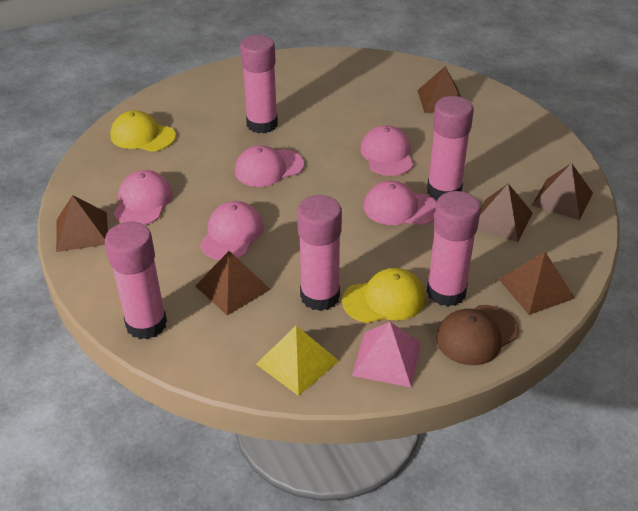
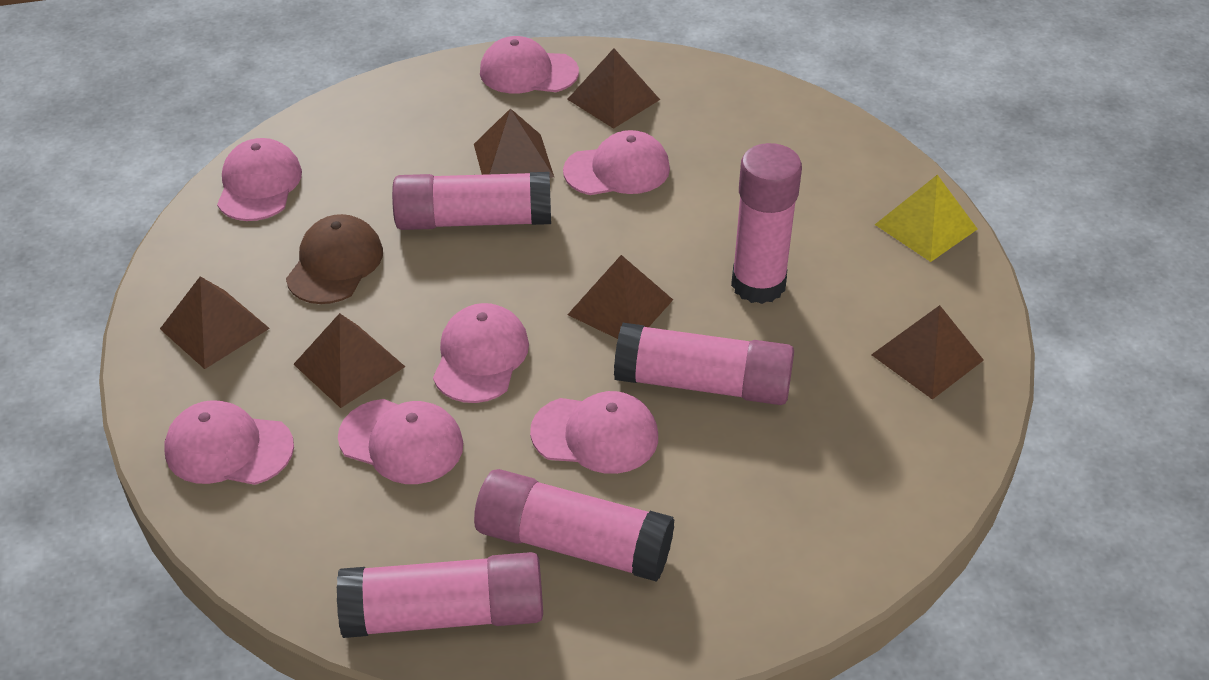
pink cap: [114,170,173,225] [200,201,264,260] [235,146,304,187] [360,125,414,176] [364,181,436,225] = 5 -> [164,400,294,485] [217,138,302,221] [338,399,463,484] [433,303,529,403] [480,36,579,93] [530,391,658,474] [563,130,670,195] = 7
pink pyramid: [352,322,421,387] = 1 -> none = 0
yellow cap: [110,110,176,152] [342,268,426,323] = 2 -> none = 0

